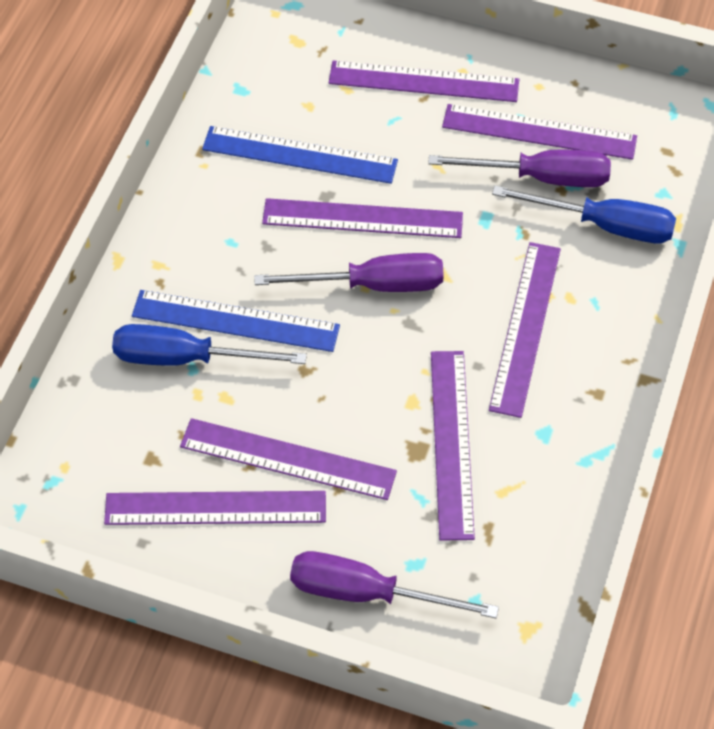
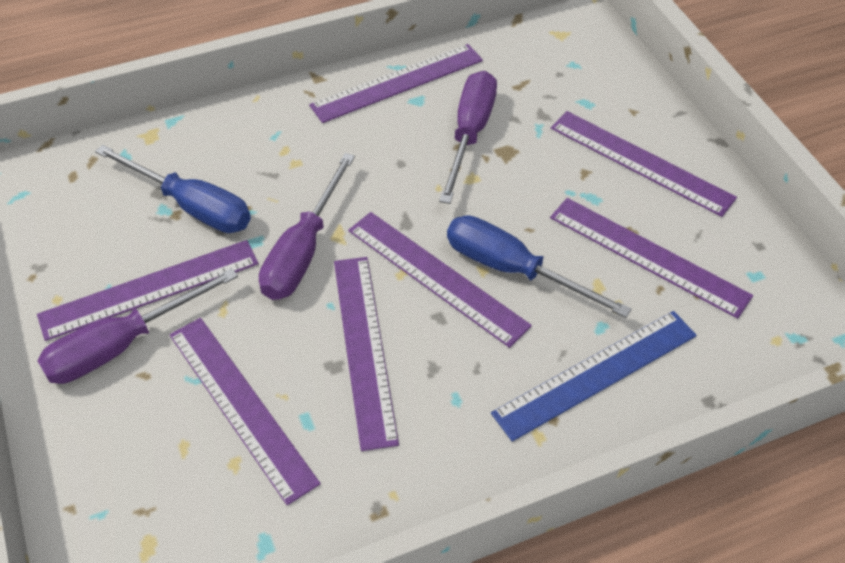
blue ruler: [132,290,340,352] [202,126,398,184] = 2 -> [491,311,697,442] = 1

